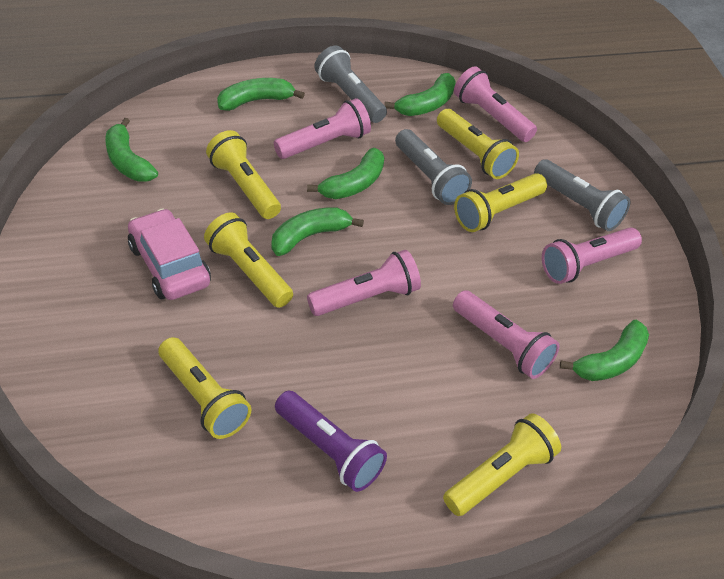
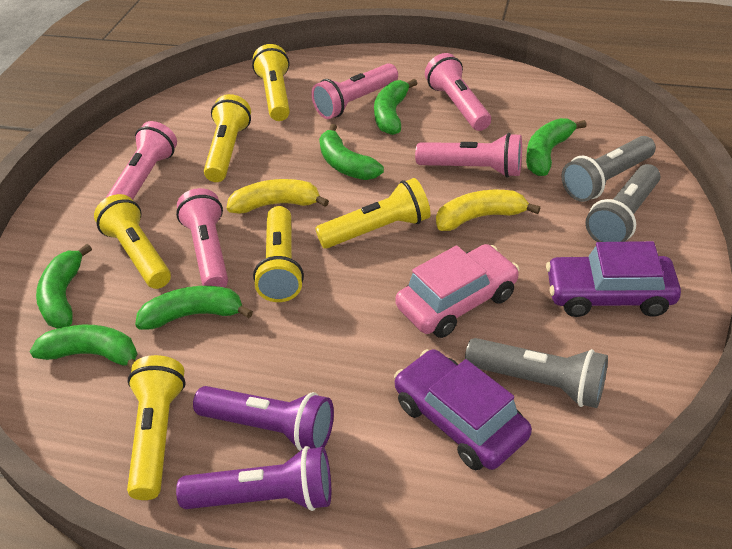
purple car: none = 0 -> [394,349,532,470] [546,241,681,317] = 2
purple flashlight: [275,391,387,492] = 1 -> [176,446,331,511] [193,386,334,451] = 2
yellow banana: none = 0 -> [227,179,329,214] [436,190,540,231] = 2

